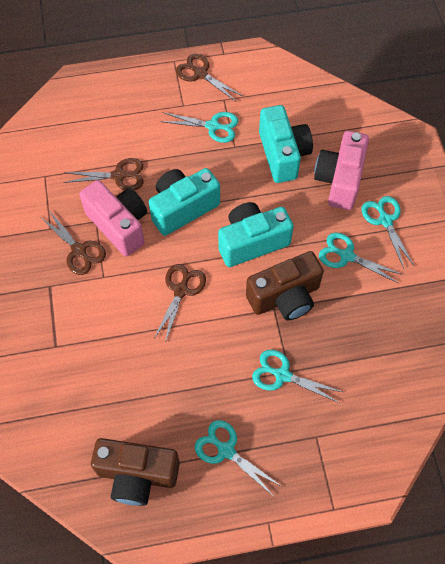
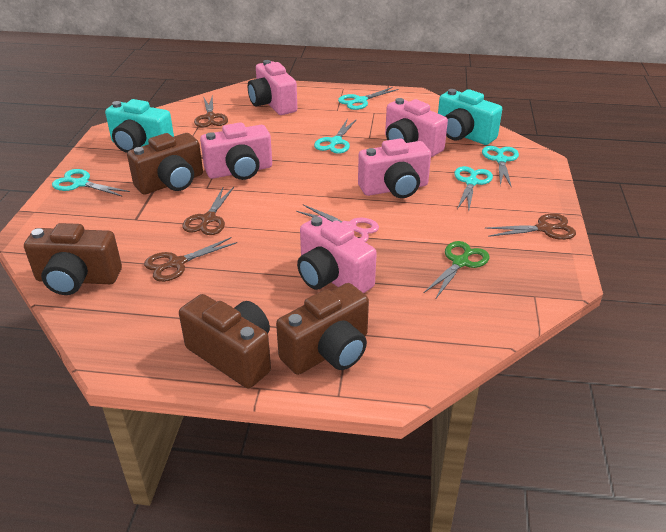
brown camera: [91,438,180,506] [246,251,324,321] = 2 -> [24,223,122,295] [127,133,203,195] [179,294,271,388] [276,283,369,375] = 4
green scissors: none = 0 -> [424,241,489,298] = 1
pink camera: [79,180,147,257] [314,131,369,210] = 2 -> [200,122,272,180] [248,60,297,115] [297,216,377,293] [358,138,431,198] [385,98,448,157] = 5
pink scissors: none = 0 -> [296,205,379,242] = 1
turquoise camera: [149,168,220,236] [218,202,294,267] [259,105,313,183] = 3 -> [105,99,174,153] [438,89,502,145] = 2

